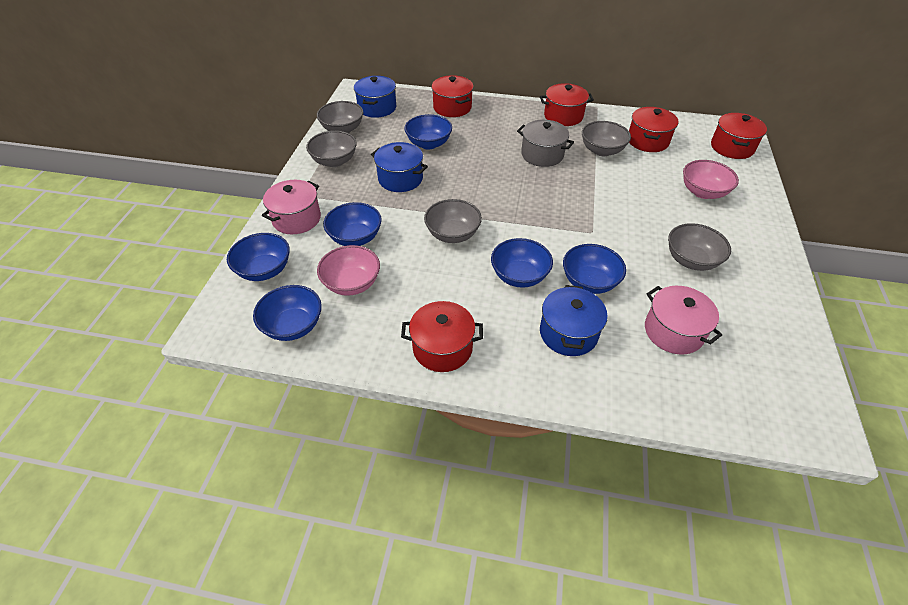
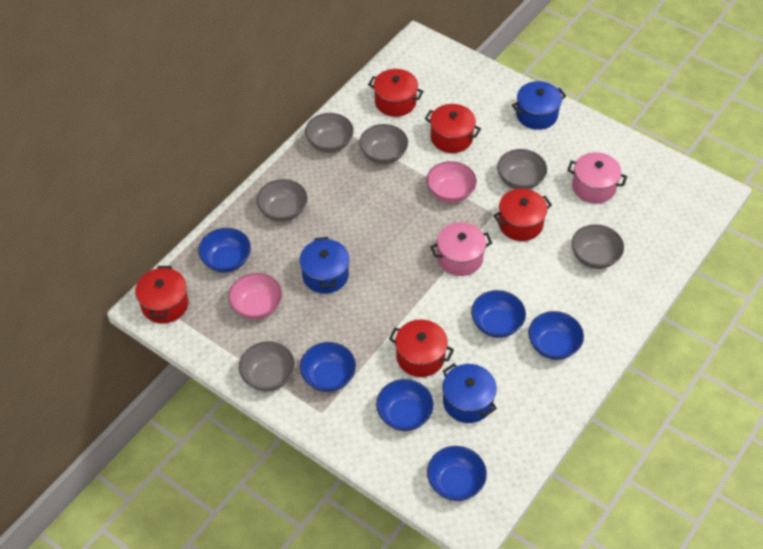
grey bowl: [306,131,357,167] [317,101,363,133] [424,199,482,243] [582,121,631,156] [668,223,731,271] = 5 -> [239,341,295,391] [257,179,307,222] [305,113,354,153] [359,124,408,164] [497,149,547,189] [572,224,624,269] = 6
grey pot: [517,120,574,167] = 1 -> none = 0

